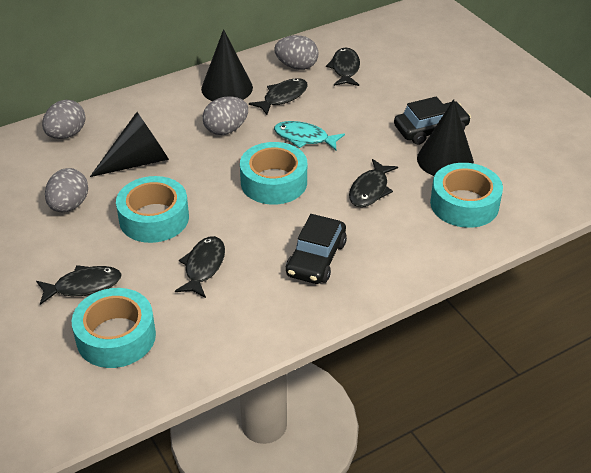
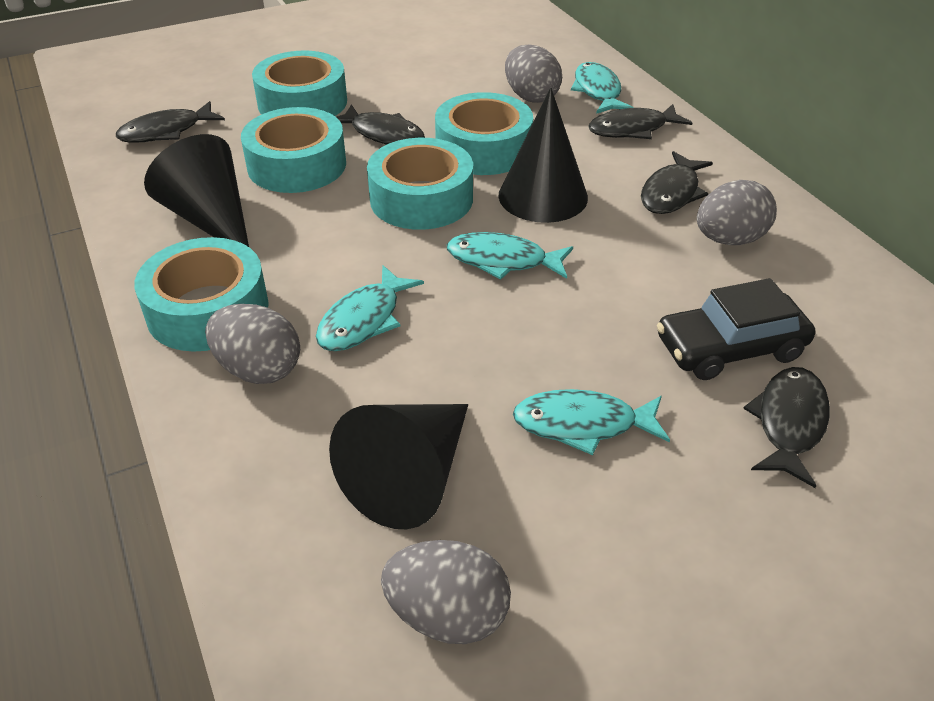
black car: [286,214,347,284] [394,97,471,145] = 2 -> [657,278,815,380] = 1
turquoise fish: [274,121,345,150] = 1 -> [316,265,424,351] [447,232,573,280] [513,389,670,455] [571,62,634,114] = 4
turquoise tape: [72,288,156,368] [116,176,189,243] [240,142,307,205] [430,163,503,228] = 4 -> [134,237,269,352] [241,107,346,193] [252,51,347,116] [367,138,473,230] [435,92,533,175] = 5

